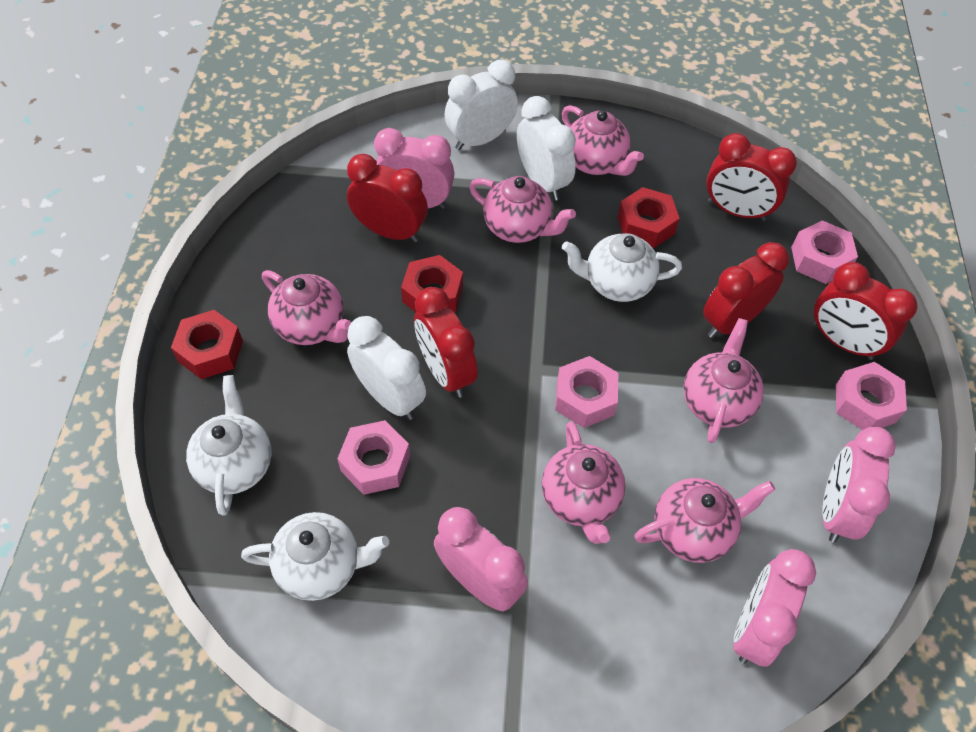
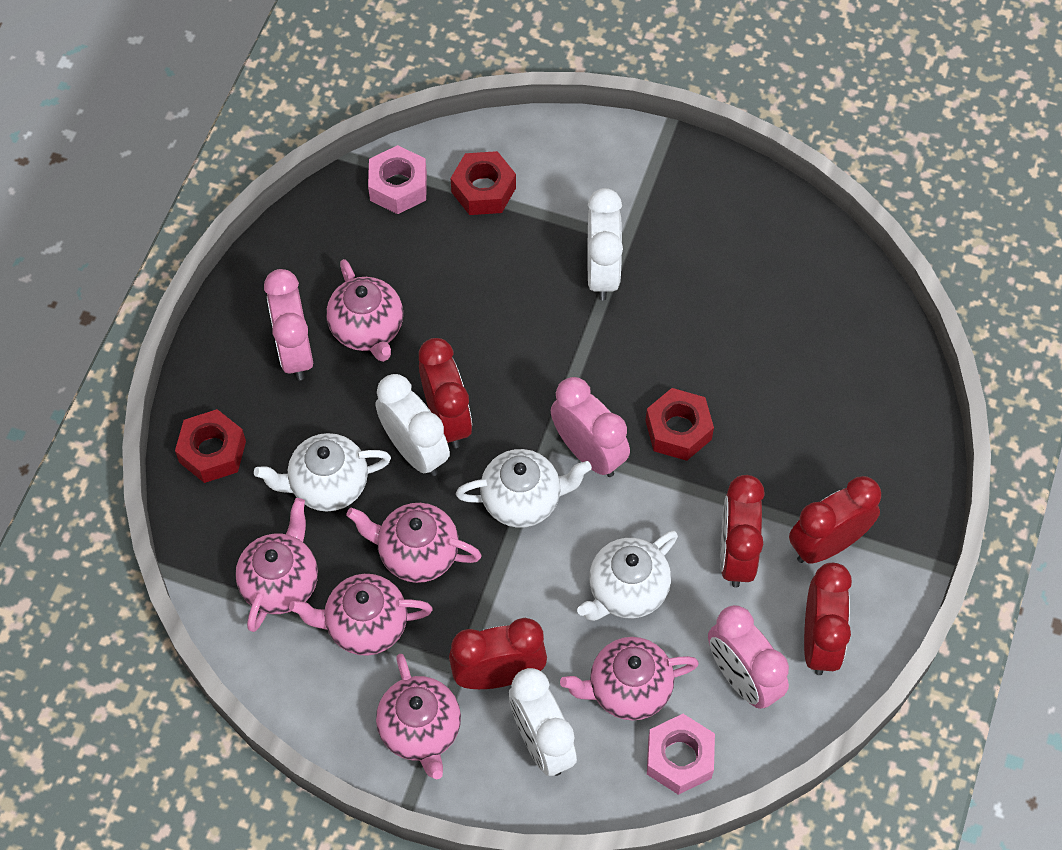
pink clock: [374,128,454,209] [434,507,528,611] [733,549,816,667] [823,427,896,543] = 4 -> [264,269,313,380] [551,377,630,477] [708,605,789,709] = 3
pink nut: [337,420,410,495] [555,356,618,428] [791,220,858,284] [836,362,907,430] = 4 -> [368,145,427,214] [647,714,715,795] = 2

